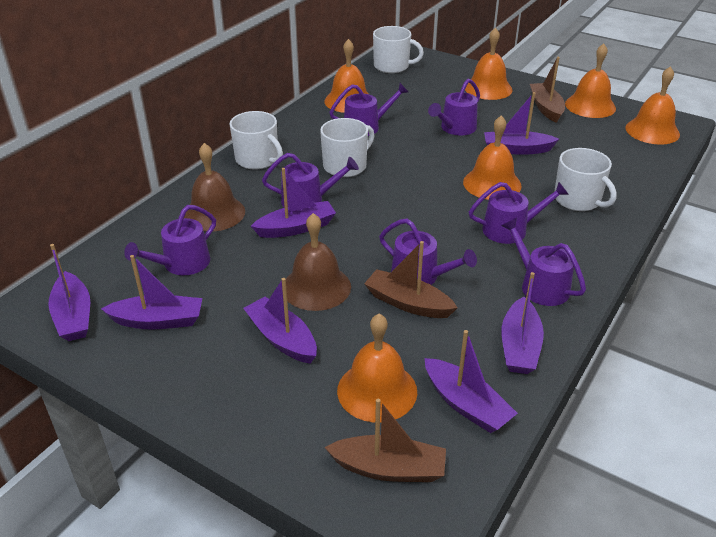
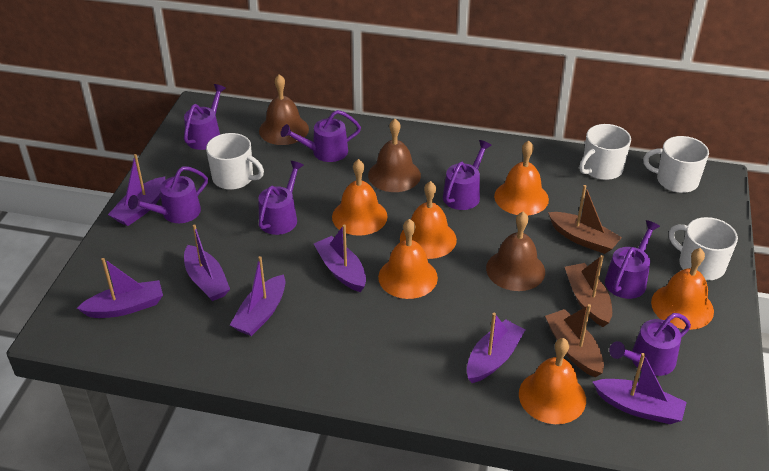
brown bell: [184,143,245,232] [286,213,351,311] = 2 -> [259,74,309,145] [368,119,421,192] [486,212,545,291] = 3

